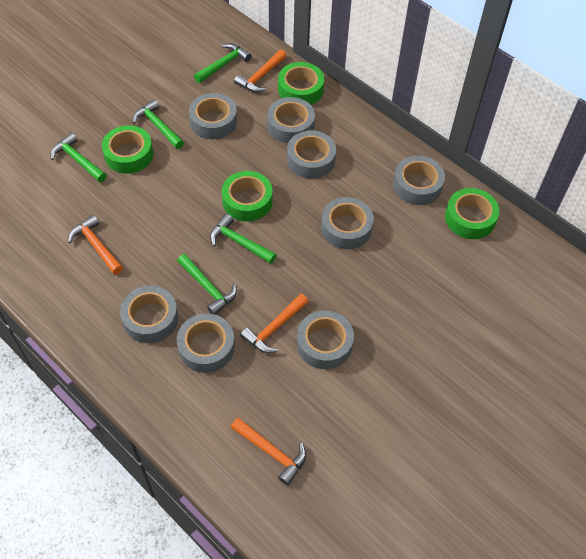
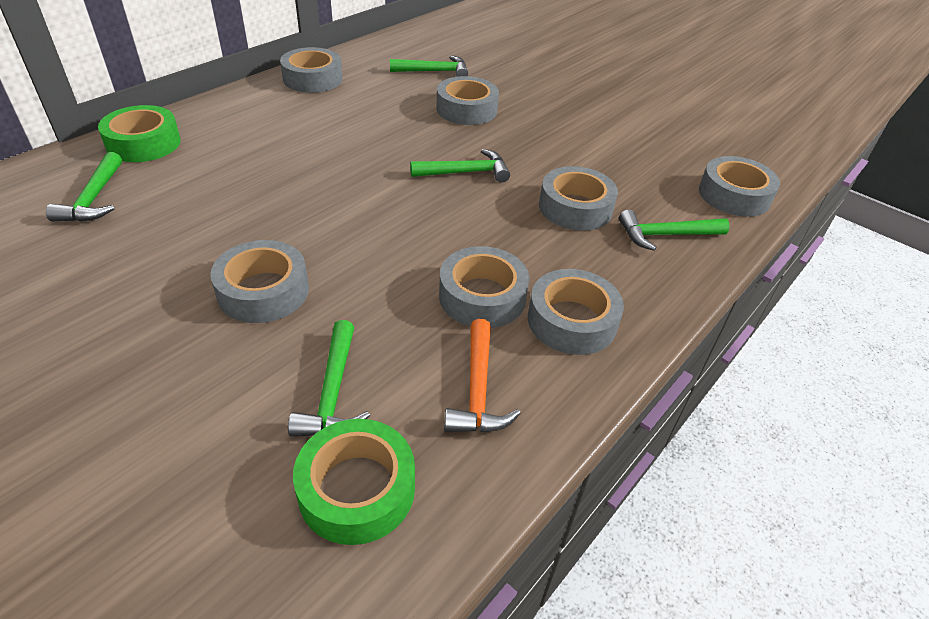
green tape: [102,125,153,174] [222,171,273,221] [278,62,324,105] [445,188,500,239] = 4 -> [98,105,181,162] [293,419,415,545] = 2
grey tape: [120,286,178,343] [177,313,235,373] [189,93,237,139] [267,97,315,143] [287,130,336,179] [297,310,354,369] [321,197,374,249] [393,156,445,205] = 8 -> [210,240,309,323] [280,47,342,93] [437,76,499,125] [439,246,530,328] [528,269,624,355] [539,166,618,231] [699,156,780,217] = 7
orange hammer: [68,215,123,275] [231,418,306,485] [234,49,286,92] [240,294,308,353] = 4 -> [444,319,521,432] = 1

